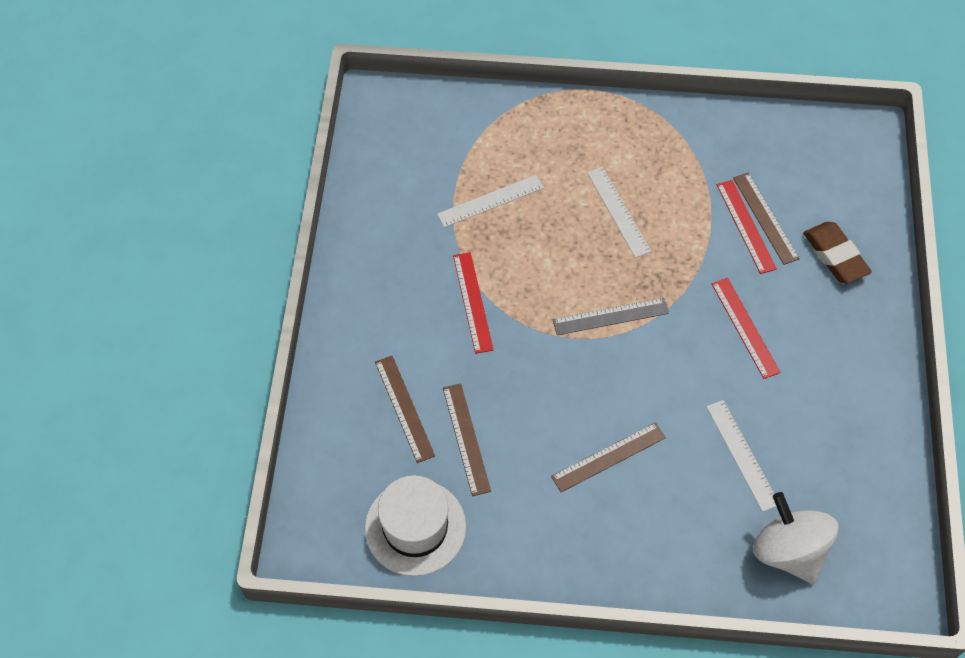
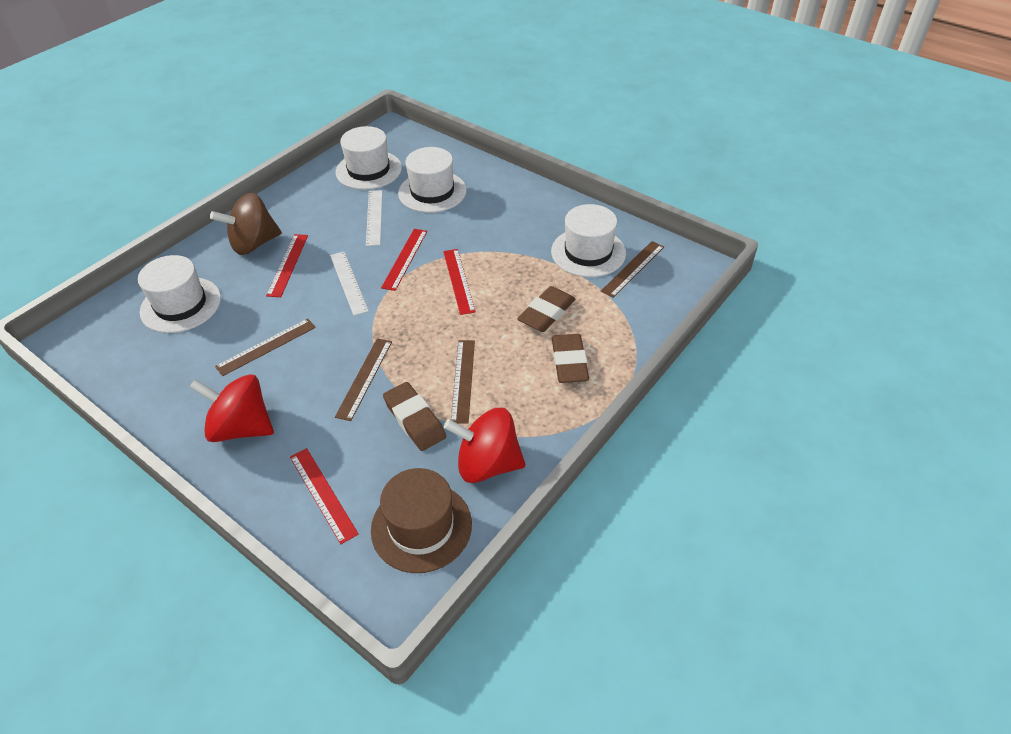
brown eraser: [803,222,872,284] = 1 -> [383,382,446,451] [517,286,575,332] [552,334,589,383] = 3
brown hat: none = 0 -> [371,468,472,573] = 1
brown spinning top: none = 0 -> [210,193,282,255] = 1
grey ruler: [553,298,669,335] = 1 -> none = 0
red ruler: [453,252,494,354] [712,278,781,379] [717,180,777,274] = 3 -> [266,234,308,297] [290,448,359,544] [381,229,427,291] [443,249,476,315] = 4
red spinning top: none = 0 -> [189,374,274,442] [444,408,525,483] = 2
white hat: [365,476,466,576] = 1 -> [138,255,221,333] [336,126,402,190] [398,147,467,213] [551,204,626,277] = 4
white ruler: [437,175,544,227] [587,167,651,258] [706,400,776,512] = 3 -> [330,252,369,316] [366,190,382,246] = 2
white spinning top: [753,492,838,584] = 1 -> none = 0

